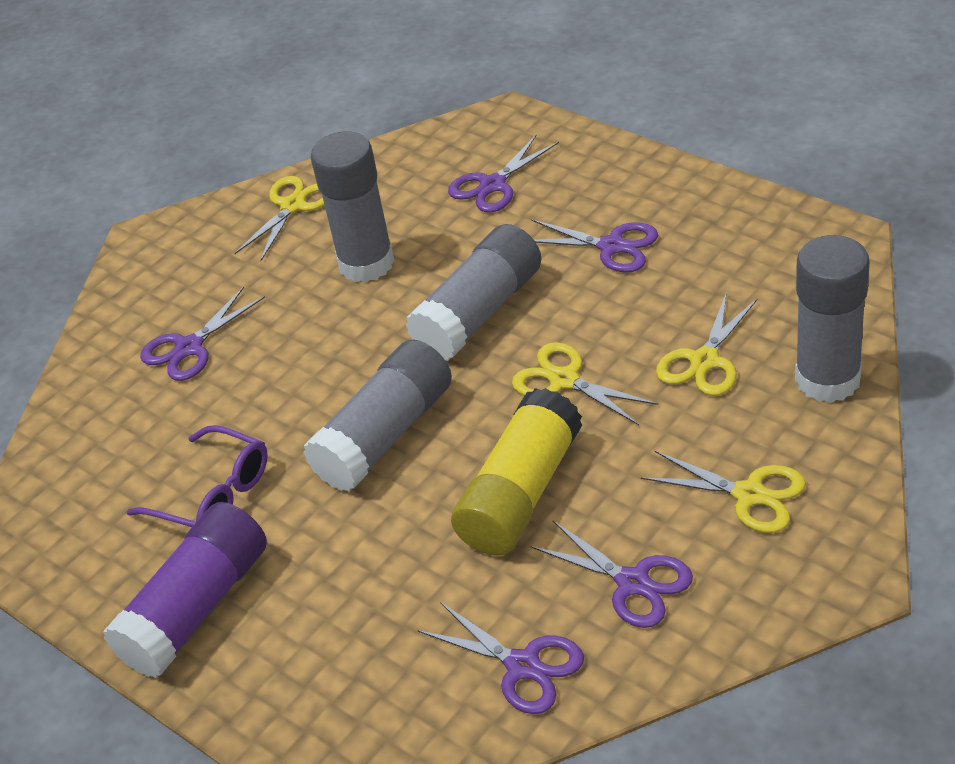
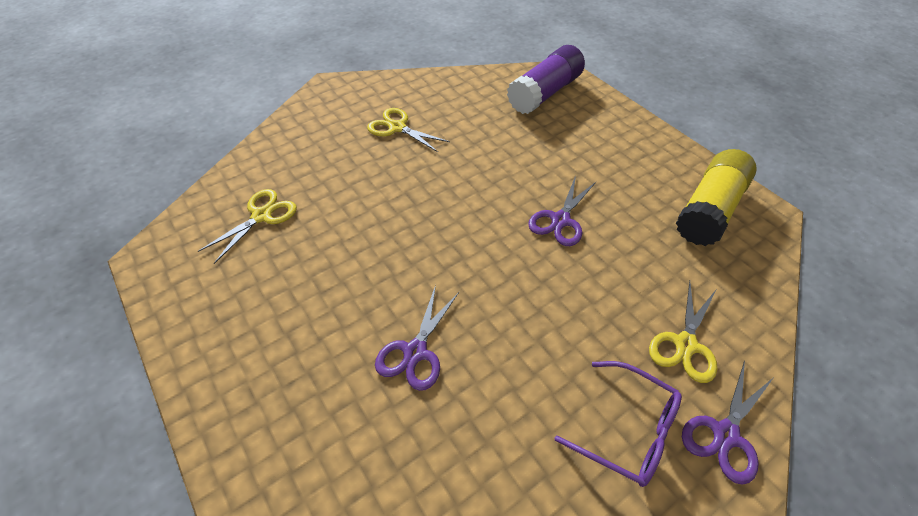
grey glue stick: [303,340,452,491] [311,131,395,282] [405,224,541,361] [795,235,870,403] = 4 -> none = 0
purple scissors: [140,287,265,381] [417,602,584,714] [448,134,559,213] [531,219,658,273] [531,521,693,628] = 5 -> [375,285,459,391] [528,176,596,246] [682,361,774,485] = 3
yellow scissors: [235,176,324,261] [512,342,658,425] [641,450,806,533] [656,292,758,396] = 4 -> [198,189,297,264] [367,108,450,152] [649,281,717,383] = 3

